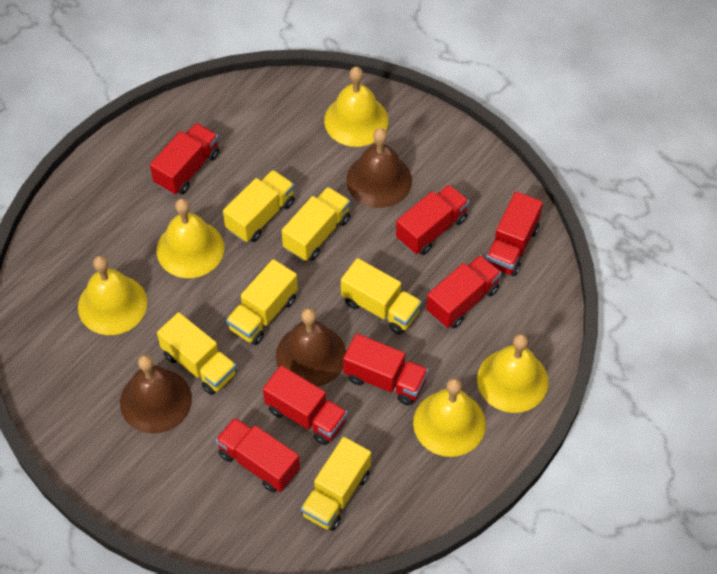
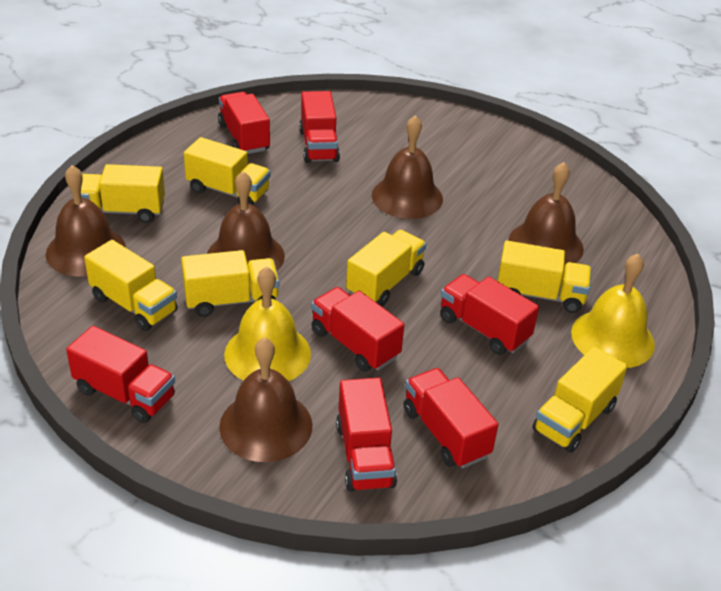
brown bell: [120,355,192,434] [276,308,346,387] [346,128,412,208] = 3 -> [46,165,126,277] [207,171,285,271] [219,337,312,462] [372,115,443,219] [508,162,584,267] = 5
yellow bell: [78,256,147,335] [157,198,224,278] [324,67,388,147] [413,378,486,457] [477,334,549,413] = 5 -> [224,266,311,381] [571,254,655,368] = 2
yellow truck: [157,312,237,395] [223,170,295,242] [226,259,298,345] [282,187,350,261] [301,437,371,531] [341,258,422,335] = 6 -> [81,164,165,223] [84,240,178,331] [181,250,279,317] [184,137,271,205] [346,230,426,306] [498,241,591,313] [532,347,628,453] = 7

